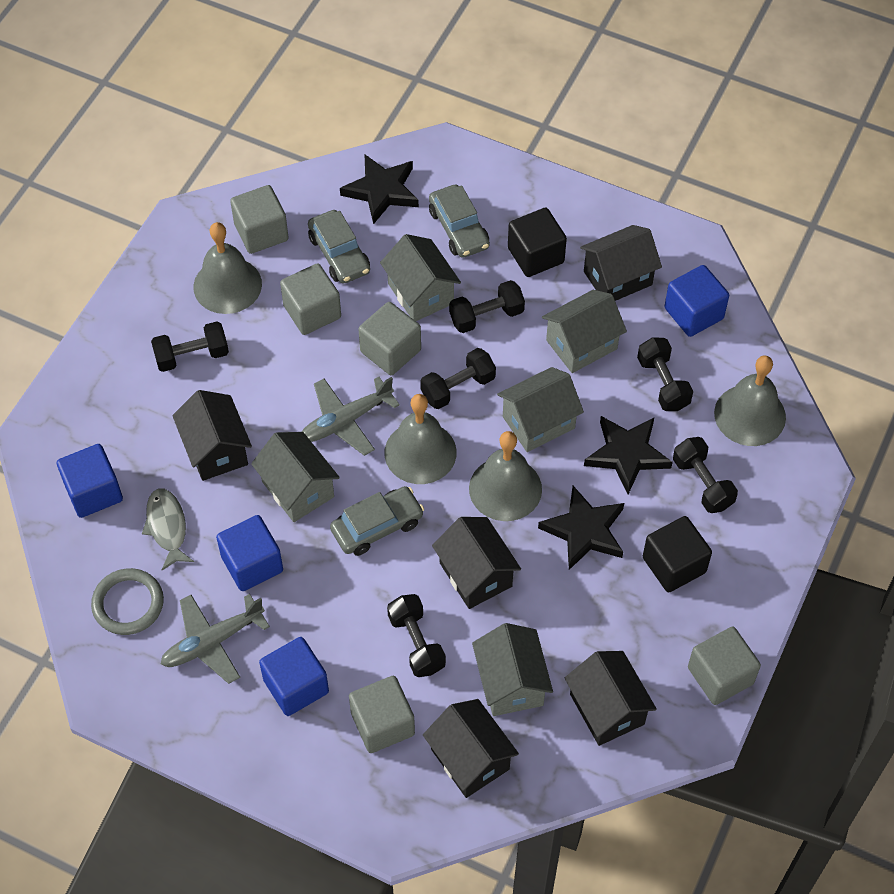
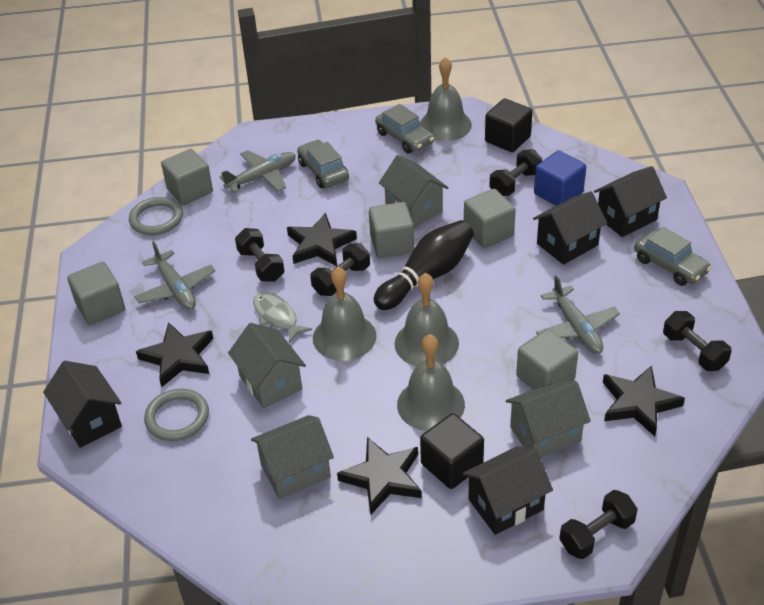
black bowling pin: none = 0 -> [374,220,474,310] = 1
black dumbbell: [151,322,229,372] [387,594,446,677] [420,348,496,409] [449,280,525,333] [637,337,693,411] [673,437,738,513] = 6 -> [235,228,285,282] [310,243,370,296] [489,149,542,196] [559,490,638,559] [663,311,732,371] = 5
black house: [172,390,252,481] [423,699,519,798] [432,517,521,609] [565,651,657,746] [580,225,662,301] = 5 -> [43,361,122,448] [462,446,553,535] [533,191,607,265] [594,166,667,237] = 4
black star: [340,154,419,224] [538,486,624,570] [584,416,673,494] = 3 -> [136,322,213,387] [287,213,357,266] [337,437,422,514] [603,366,685,437] = 4
blue cube: [57,444,123,518] [216,515,283,591] [259,637,329,716] [664,265,729,337] = 4 -> [534,150,586,206] = 1
grey house: [251,432,340,522] [380,234,461,321] [472,623,553,716] [497,367,584,452] [542,290,627,373] = 5 -> [228,323,306,408] [251,415,334,499] [379,155,448,227] [506,380,591,458] = 4
grey plane: [161,594,270,684] [302,377,400,456] = 2 -> [134,241,215,310] [219,150,296,193] [536,275,620,354] = 3
grey ring: [91,568,164,635] = 1 -> [129,197,183,235] [144,389,209,441] = 2

